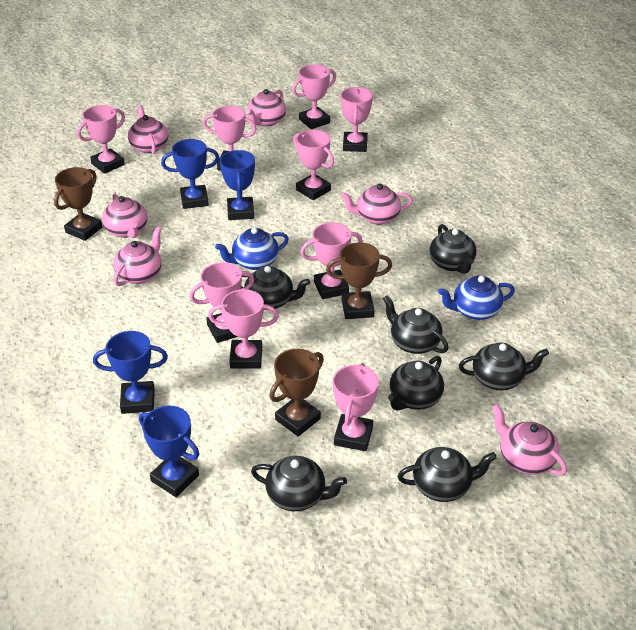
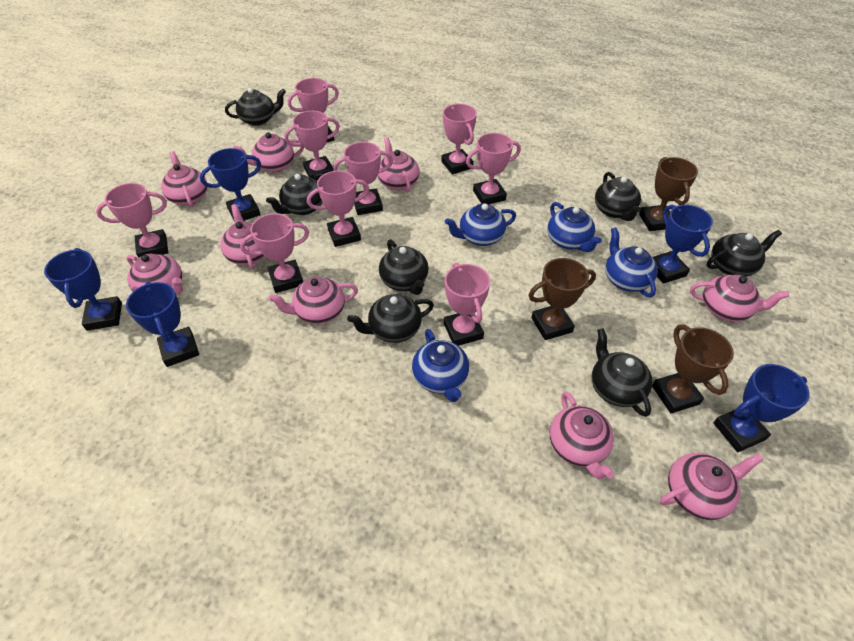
blue teapot: [215,227,289,270] [438,276,515,320] = 2 -> [412,329,469,402] [445,204,516,246] [547,202,602,252] [605,227,658,297] = 4
blue trophy: [93,331,168,414] [139,405,199,497] [161,139,219,209] [220,150,255,220] = 4 -> [44,248,122,331] [126,282,199,367] [200,148,261,222] [653,205,713,284] [713,364,810,452] = 5
pink teapot: [102,194,147,238] [113,227,162,286] [128,105,168,154] [247,89,286,126] [341,184,413,225] [492,404,567,476] = 6 -> [126,254,183,295] [161,151,207,208] [220,204,265,270] [233,132,304,172] [268,277,358,324] [378,137,419,193] [550,391,614,479] [660,453,763,520] [690,274,789,322] = 9

